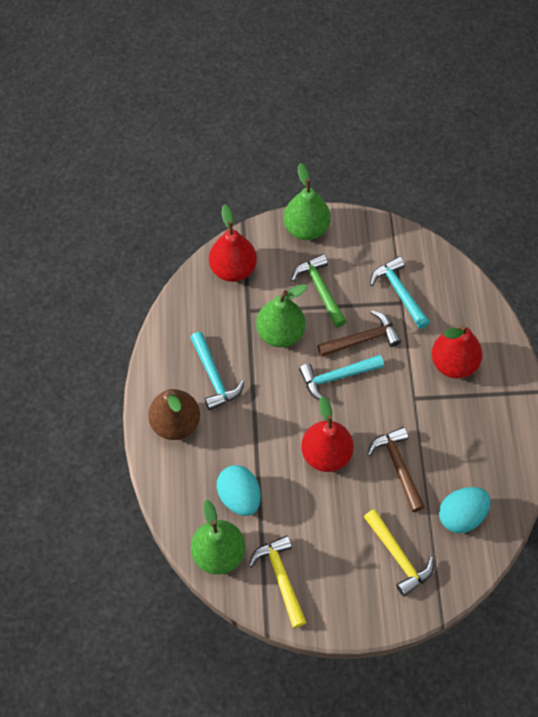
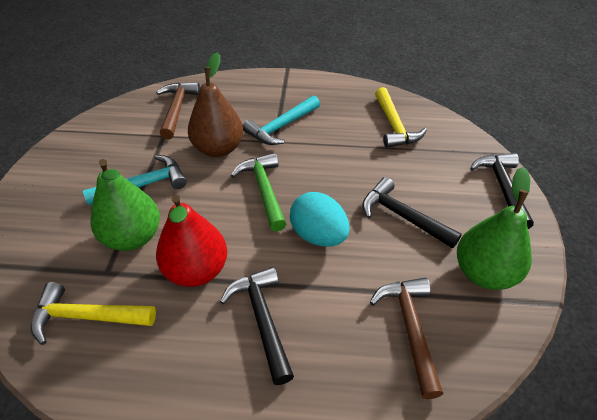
black hammer: none = 0 -> [220,267,294,385] [362,177,462,249] [470,153,534,229] = 3
green pear: [191,500,245,575] [256,284,307,347] [283,163,331,240] = 3 -> [90,159,160,251] [457,167,532,290] = 2
red pear: [209,204,257,282] [301,396,354,472] [432,325,483,379] = 3 -> [156,195,227,287] = 1
turquoise egg: [217,465,261,516] [439,487,491,533] = 2 -> [290,192,350,246] = 1
turquoise hammer: [190,332,244,411] [299,355,384,401] [370,256,430,329] = 3 -> [83,155,187,205] [243,96,320,145] = 2

